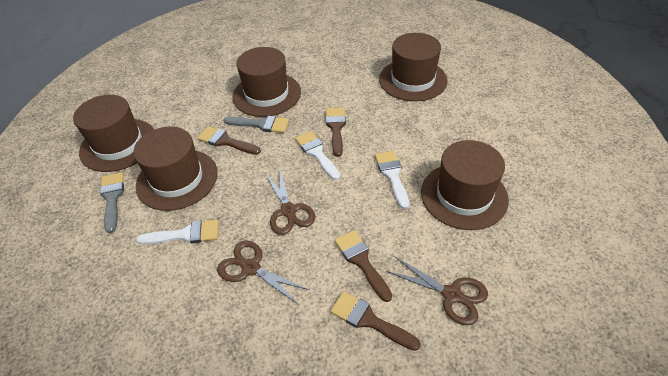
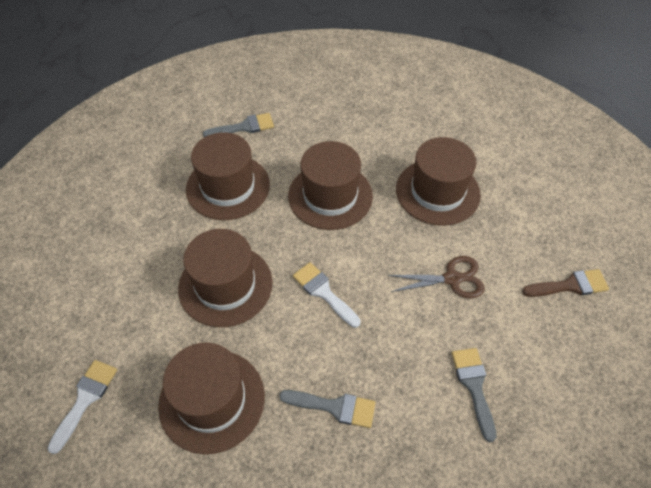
brown brush: [197,126,261,155] [326,108,346,157] [330,291,421,351] [335,230,392,302] = 4 -> [522,269,609,297] = 1
brown scissors: [217,240,310,304] [265,167,315,235] [386,257,488,325] = 3 -> [388,256,485,298] = 1
grey brush: [100,172,124,233] [223,116,289,133] = 2 -> [203,113,274,137] [279,390,376,428] [452,348,497,442] = 3
white brush: [136,220,218,245] [295,131,340,180] [375,151,409,209] = 3 -> [48,360,117,454] [293,262,361,328] = 2

